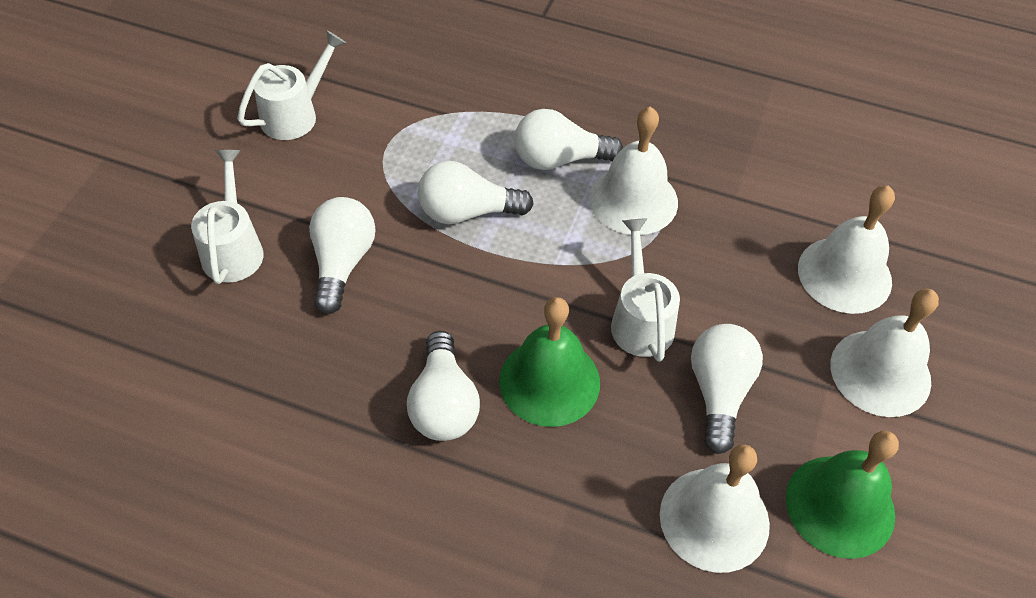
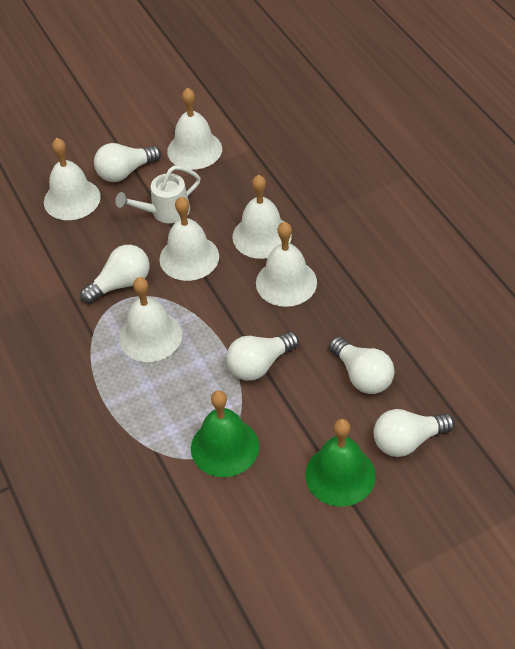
white bell: [589,107,678,235] [660,444,770,573] [798,186,895,314] [830,289,939,417] = 4 -> [44,138,101,220] [119,277,182,362] [159,197,219,281] [167,88,222,170] [232,175,292,259] [256,222,317,307] = 6
white watering can: [191,150,264,284] [237,30,346,140] [611,218,680,362] = 3 -> [115,166,201,223] = 1

